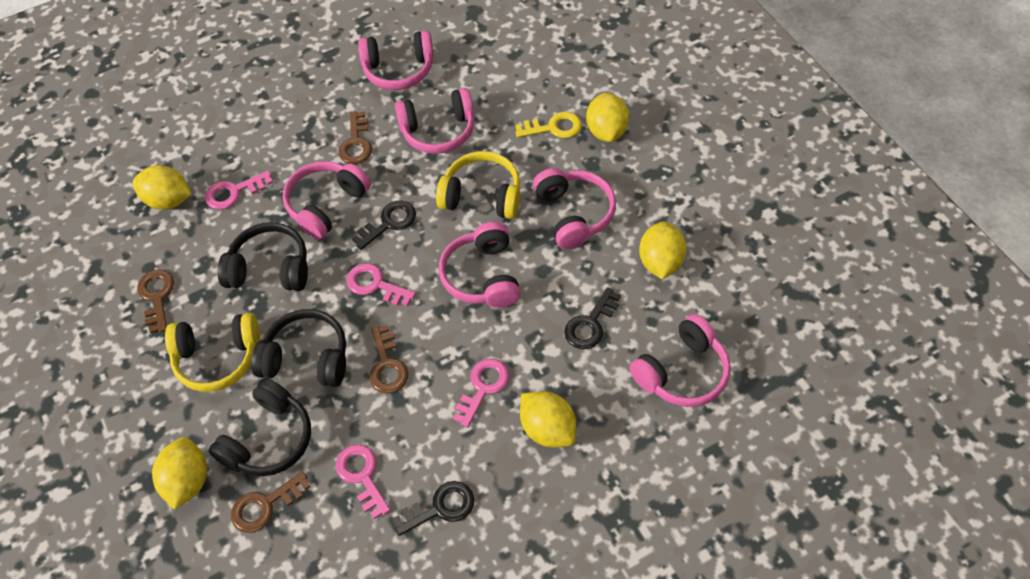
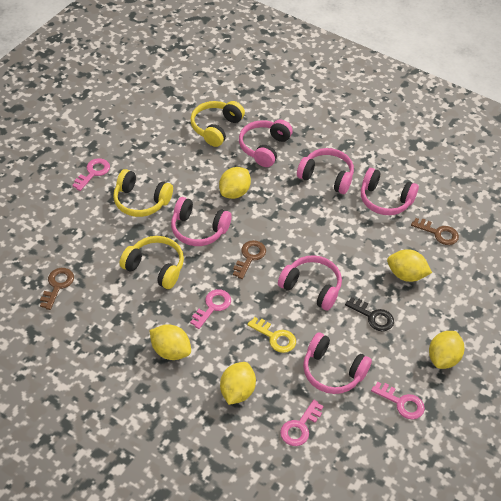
black headphones: [209,378,311,476] [217,222,308,291] [251,309,346,387] = 3 -> none = 0
black key: [352,201,416,250] [393,481,474,536] [564,287,621,349] = 3 -> [345,297,394,331] = 1
brown key: [137,270,174,333] [231,471,311,533] [338,111,372,164] [369,325,408,393] = 4 -> [40,268,74,310] [233,240,266,279] [411,218,459,245] = 3
yellow headphones: [165,313,260,392] [436,151,520,219] = 2 -> [113,169,173,217] [120,236,184,289] [190,101,245,147] = 3

